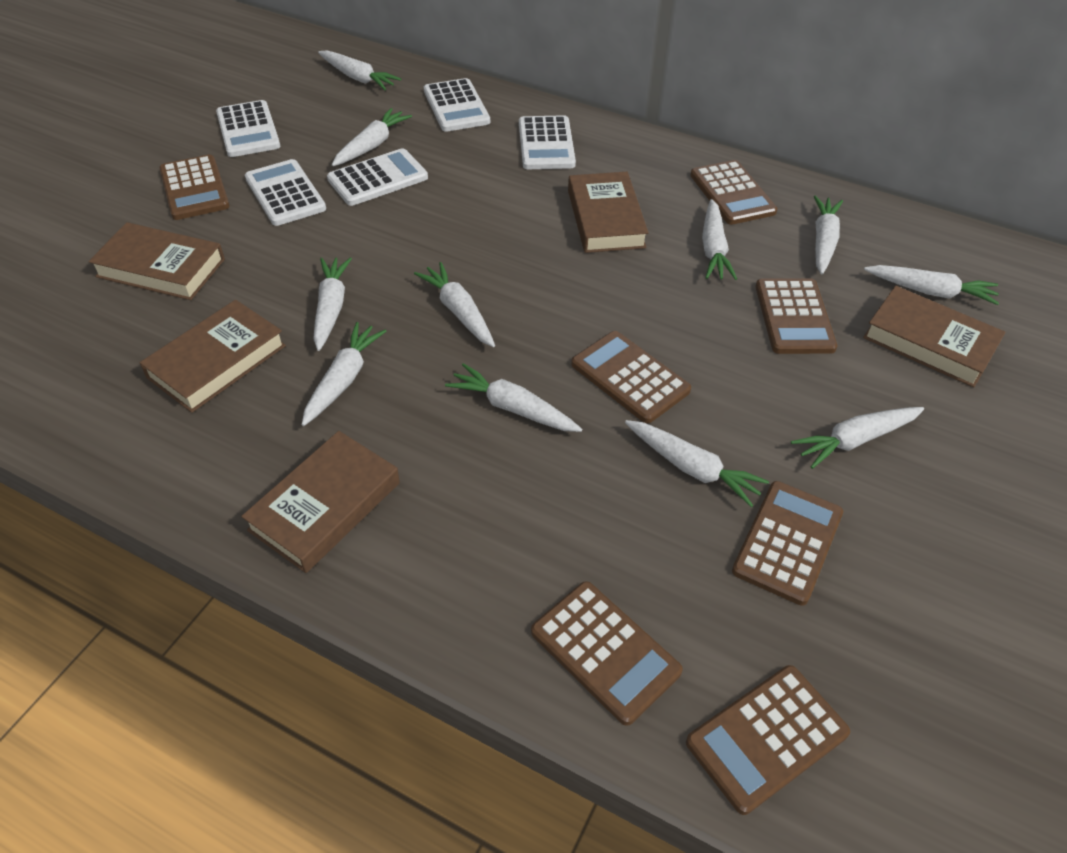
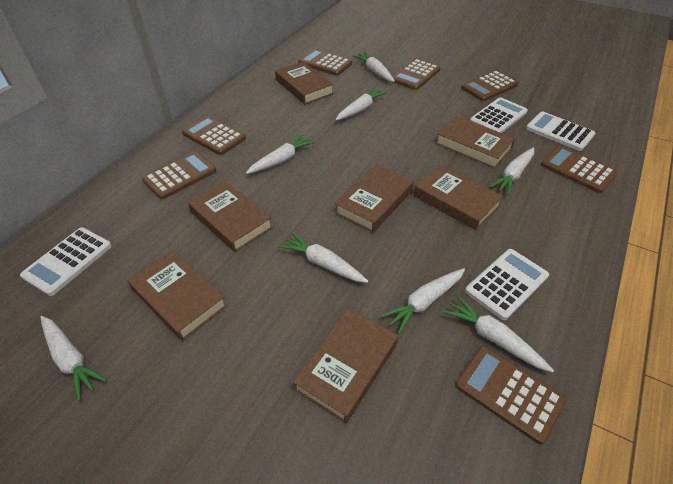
brown book: [89,222,225,300] [140,300,286,413] [241,431,400,573] [568,172,648,253] [863,286,1005,388] = 5 -> [127,250,227,341] [188,181,273,252] [275,61,334,104] [293,309,398,424] [335,164,414,233] [414,165,503,231] [435,116,515,168] = 7
white calculator: [216,100,280,157] [245,159,326,226] [327,148,428,206] [424,78,490,132] [519,115,576,169] = 5 -> [20,228,112,296] [465,249,549,320] [470,97,528,133] [526,112,595,151] = 4
white carrot: [302,322,386,426] [313,257,352,351] [318,50,401,90] [332,108,412,166] [414,262,495,347] [445,363,582,432] [625,420,769,507] [702,199,737,280] [791,407,924,469] [814,195,843,275] [864,265,999,305] = 11 -> [40,316,107,401] [246,134,315,174] [278,232,368,283] [336,87,388,121] [353,52,395,82] [381,268,465,334] [443,295,554,372] [490,148,534,195] = 8

